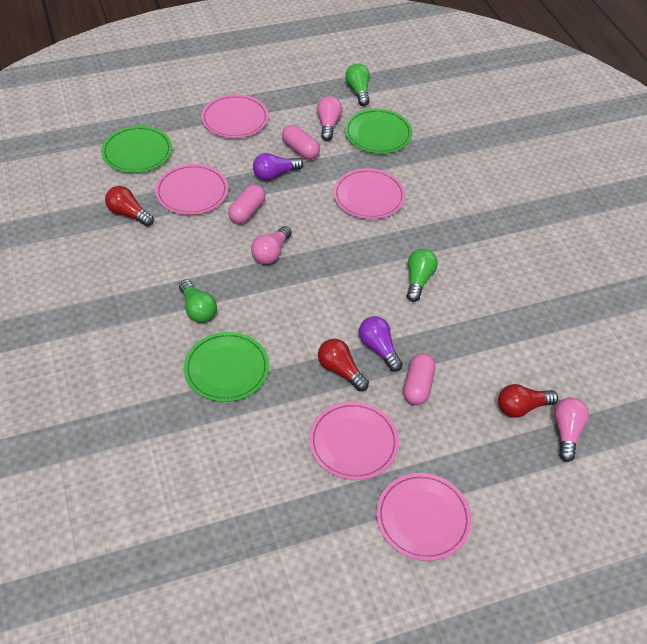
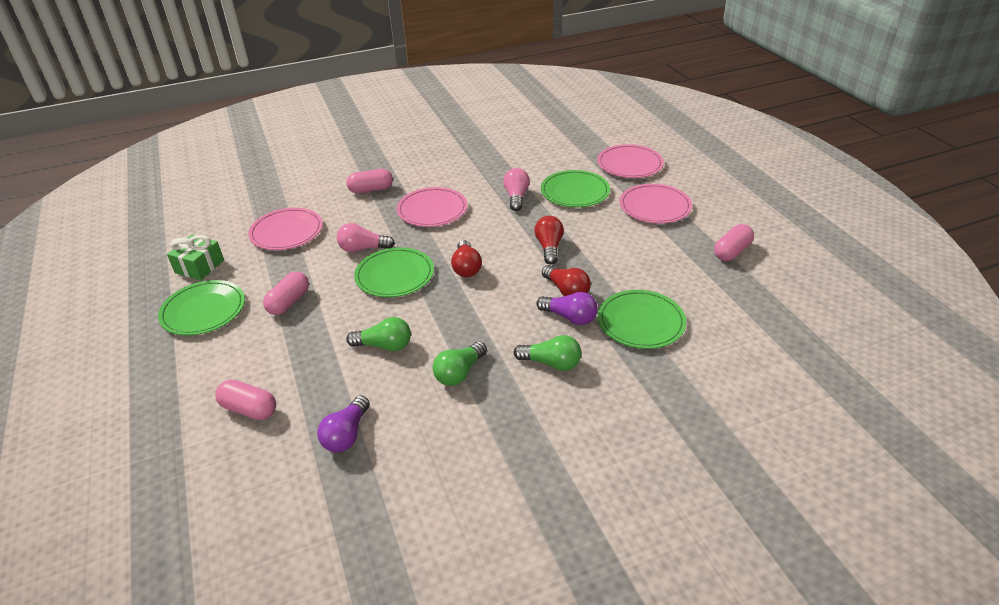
green gift: none = 0 -> [167,235,224,280] = 1
green plate: [101,126,172,173] [184,332,269,402] [345,109,412,154] = 3 -> [158,280,245,336] [354,247,434,297] [541,170,610,207] [598,290,686,349] = 4
pink capsule: [228,184,265,224] [282,125,320,160] [403,353,435,405] = 3 -> [215,380,276,420] [263,271,309,315] [346,169,393,193] [714,224,754,261] = 4
pink light bulb: [251,226,292,264] [317,96,342,141] [554,397,589,462] = 3 -> [337,223,395,252] [503,168,530,211] = 2
pink plate: [155,164,228,215] [201,94,269,138] [309,402,399,480] [333,168,405,219] [376,473,472,561] = 5 -> [248,208,323,250] [397,187,467,227] [597,144,664,178] [619,184,692,223] = 4

